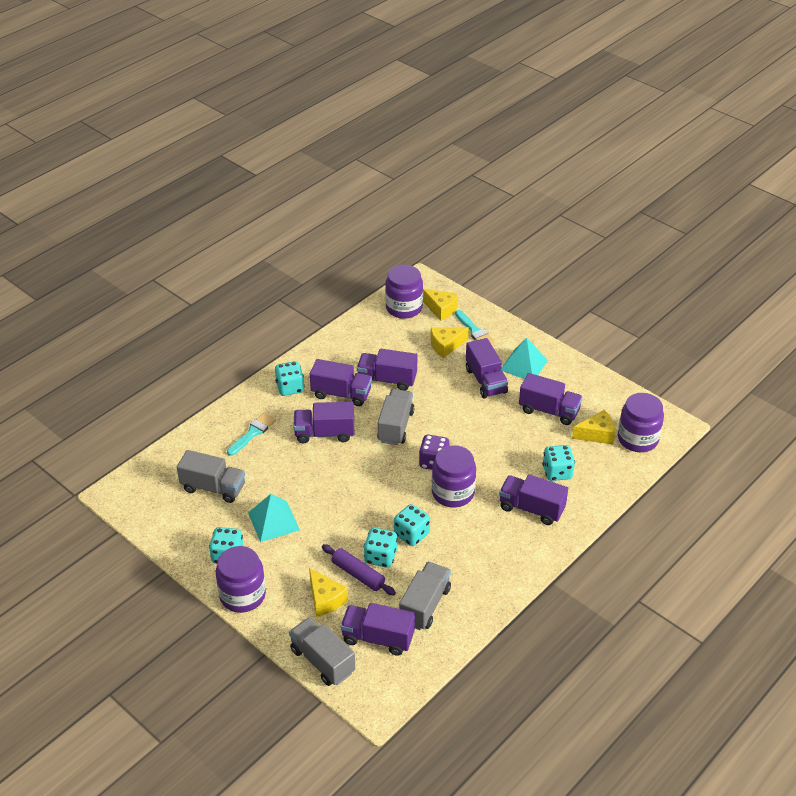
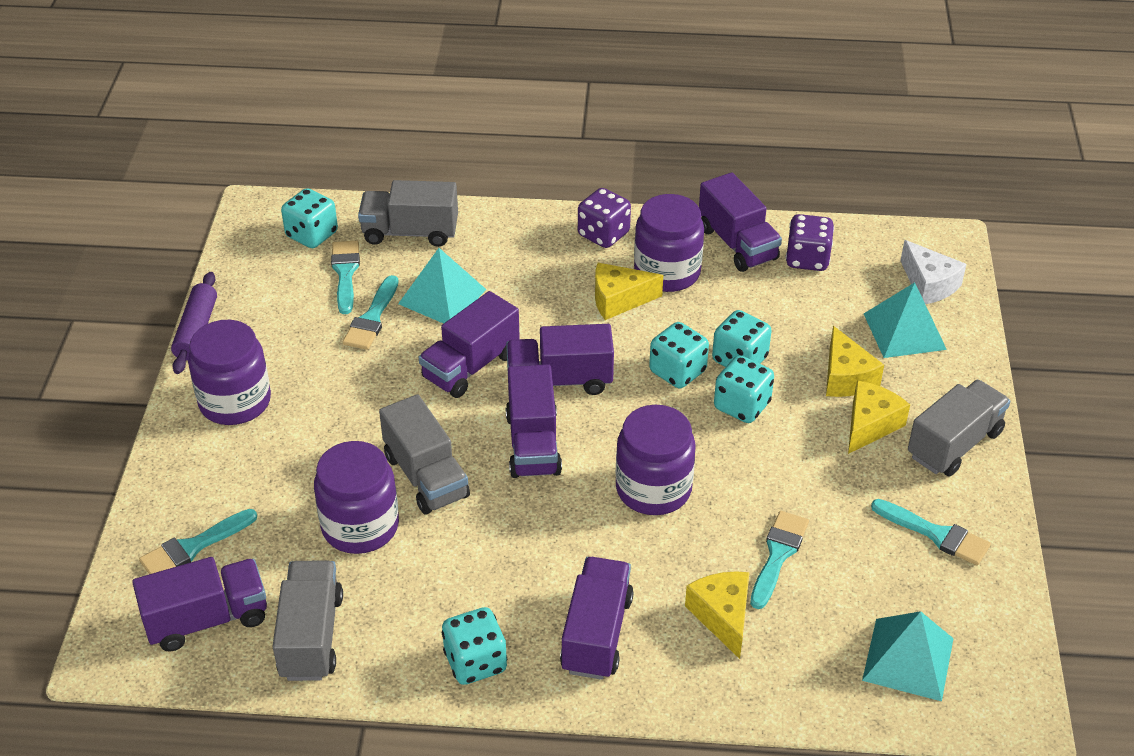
purple dice: [419,435,450,470] = 1 -> [578,188,631,248] [786,214,834,271] = 2
purple truck: [293,402,354,443] [310,359,372,406] [341,603,415,656] [357,349,417,391] [466,338,508,399] [499,474,568,525] [519,373,583,425] = 7 -> [132,557,267,652] [419,291,520,398] [506,324,614,395] [506,364,562,478] [560,557,634,680] [699,172,782,272] = 6
turquoise brush: [227,413,276,456] [455,310,495,343] = 2 -> [139,509,257,574] [331,241,360,314] [343,275,399,350] [750,511,809,609] [871,499,991,566] = 5
turquoise pyramid: [248,494,300,542] [501,338,548,379] = 2 -> [398,248,487,324] [862,611,954,701] [864,282,947,358] = 3
white cheese: none = 0 -> [900,240,967,304] = 1

